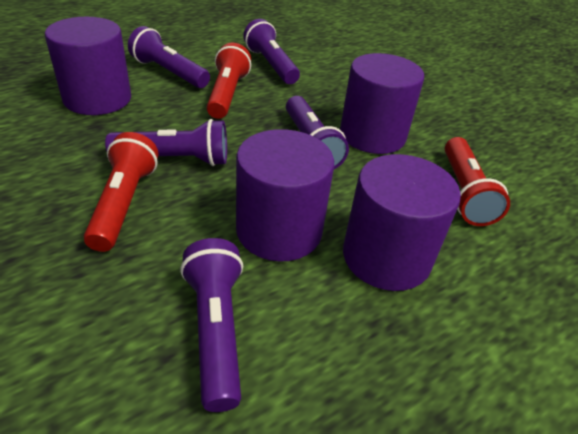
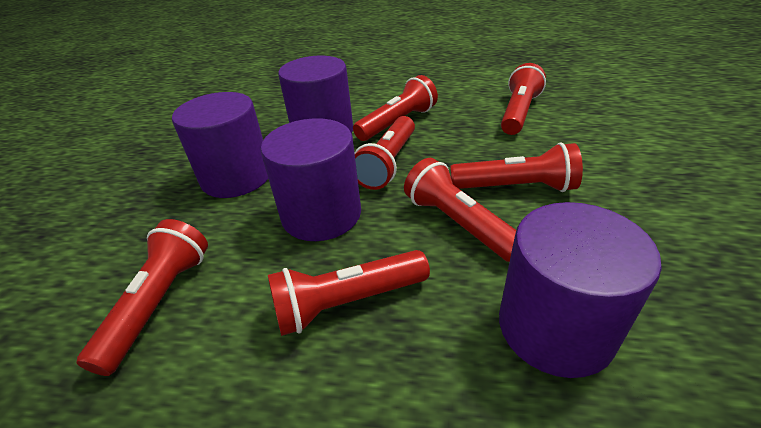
purple flashlight: [105,119,227,166] [128,26,210,88] [180,238,243,412] [243,19,300,84] [286,96,349,169] = 5 -> none = 0
red flashlight: [84,132,158,252] [206,43,251,119] [445,137,510,226] = 3 -> [77,219,208,376] [268,250,430,336] [353,75,438,141] [355,116,415,190] [404,158,516,262] [450,143,583,192] [501,63,546,135] = 7

